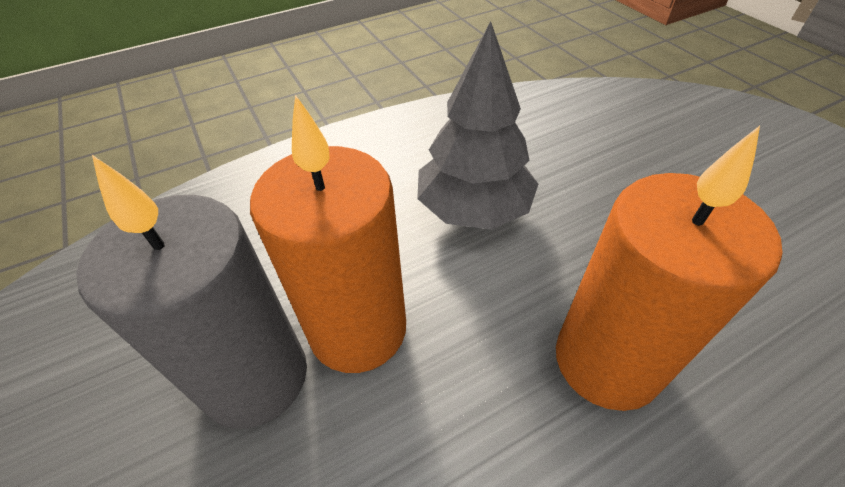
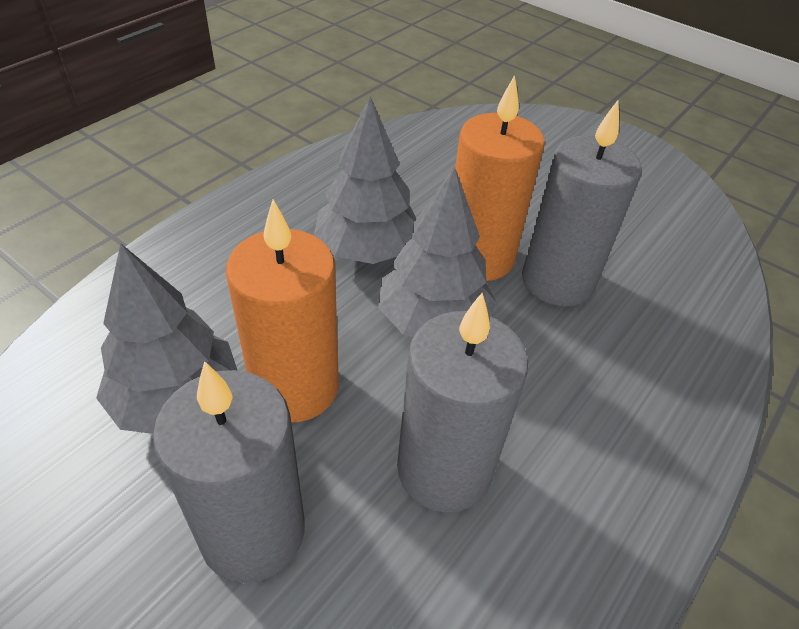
grey candle: [76,155,307,429] = 1 -> [153,361,305,583] [397,293,528,513] [522,100,642,307] = 3
grey tree: [417,21,538,230] = 1 -> [96,243,238,434] [314,97,416,264] [378,167,497,337] = 3

